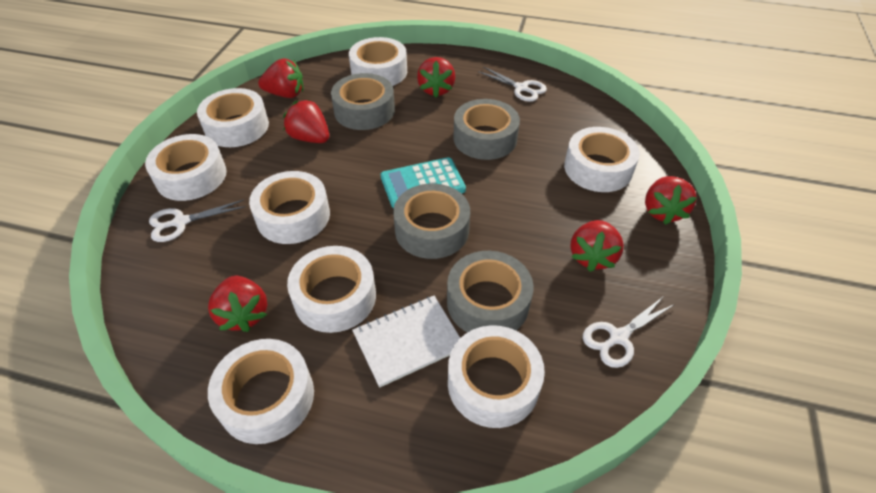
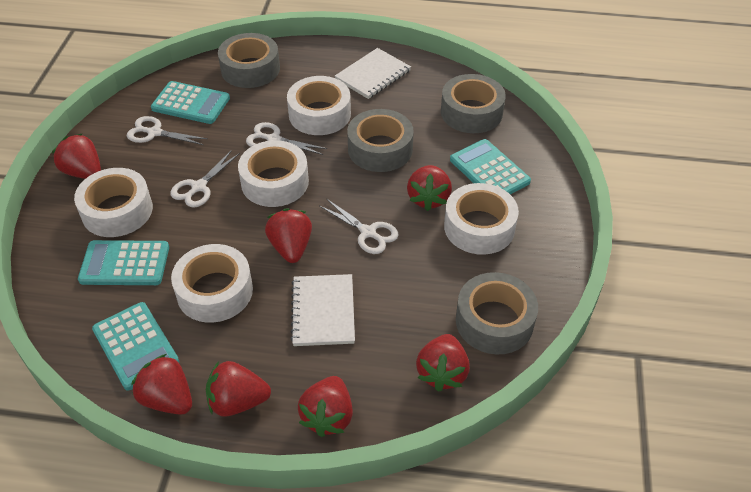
red strawberry: [208,275,268,332] [258,58,303,98] [283,100,329,143] [417,57,455,97] [570,220,624,272] [645,176,697,225] = 6 -> [52,134,101,179] [131,354,192,415] [206,361,271,417] [265,208,312,263] [298,376,353,437] [407,165,452,211] [416,334,470,392] = 7
turquoise calculator: [381,157,466,208] = 1 -> [78,240,169,285] [92,302,179,390] [151,81,230,124] [450,139,531,194] = 4
white notebook: [352,296,460,388] = 1 -> [291,274,355,346] [335,48,411,99] = 2
white scissors: [149,199,246,242] [478,66,547,102] [583,296,675,368] = 3 -> [127,116,208,145] [170,150,240,208] [246,122,327,155] [320,198,399,254] = 4
white tape: [145,134,227,201] [197,88,269,147] [208,339,314,444] [249,171,330,244] [287,246,376,333] [349,37,407,86] [448,325,545,428] [564,127,640,192] = 8 -> [74,168,153,237] [171,244,253,323] [238,140,309,207] [287,76,351,135] [444,183,519,255] = 5

